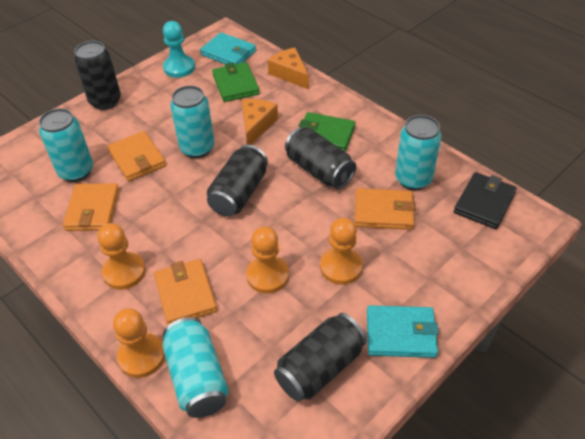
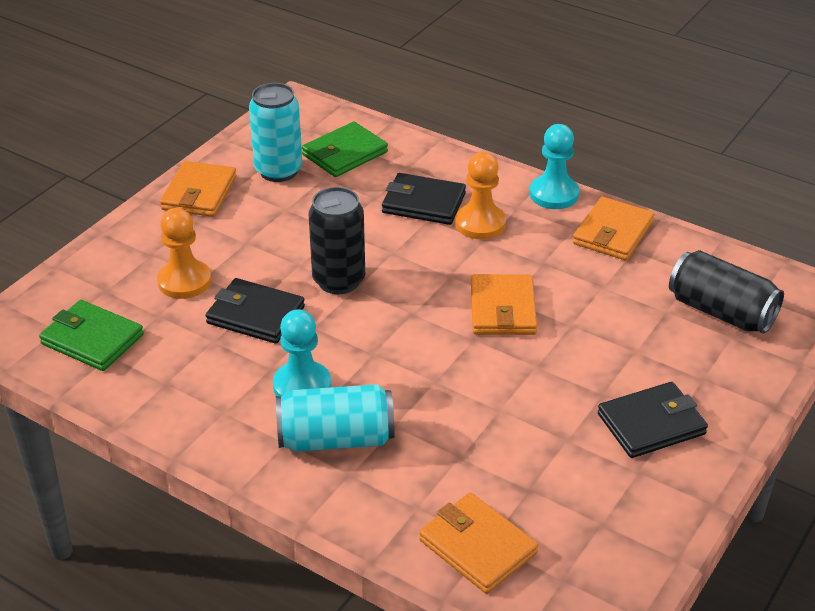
black can: [74,41,121,110] [207,145,268,217] [274,313,367,402] [285,127,356,189] = 4 -> [309,187,365,294] [669,250,784,334] = 2
black wallet: [454,172,517,229] = 1 -> [206,278,305,344] [382,173,466,225] [598,382,708,458] = 3
orange cheese: [242,99,278,145] [268,47,309,89] = 2 -> none = 0
orange pawn: [97,223,146,290] [113,308,165,378] [246,226,289,294] [320,218,363,285] = 4 -> [157,208,212,299] [455,152,506,239] = 2
turquoise can: [39,108,93,182] [162,317,229,418] [170,86,215,158] [395,115,442,190] = 4 -> [249,83,302,182] [276,384,395,452] = 2
turquoise pawn: [163,21,195,78] = 1 -> [273,309,331,396] [530,124,579,209] = 2
turquoise wallet: [200,32,256,64] [367,305,439,358] = 2 -> none = 0

